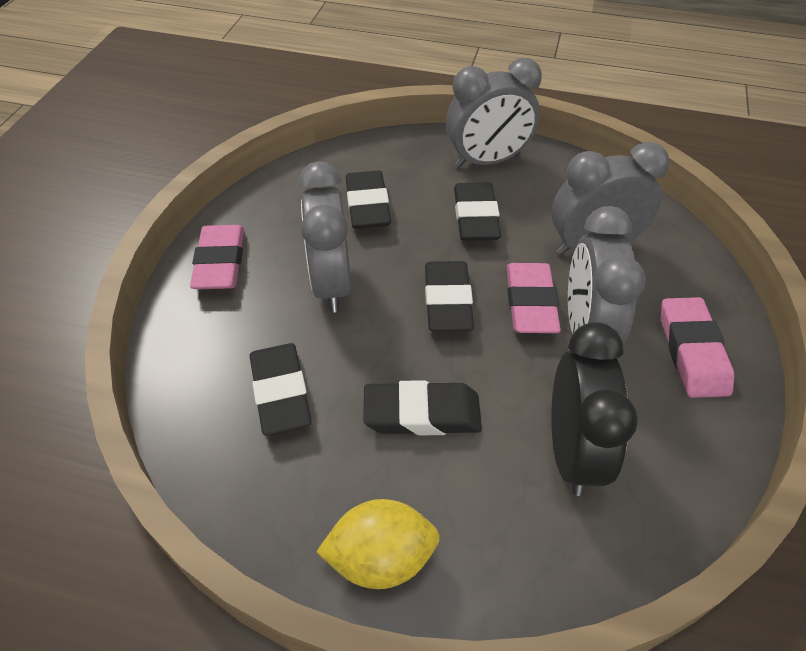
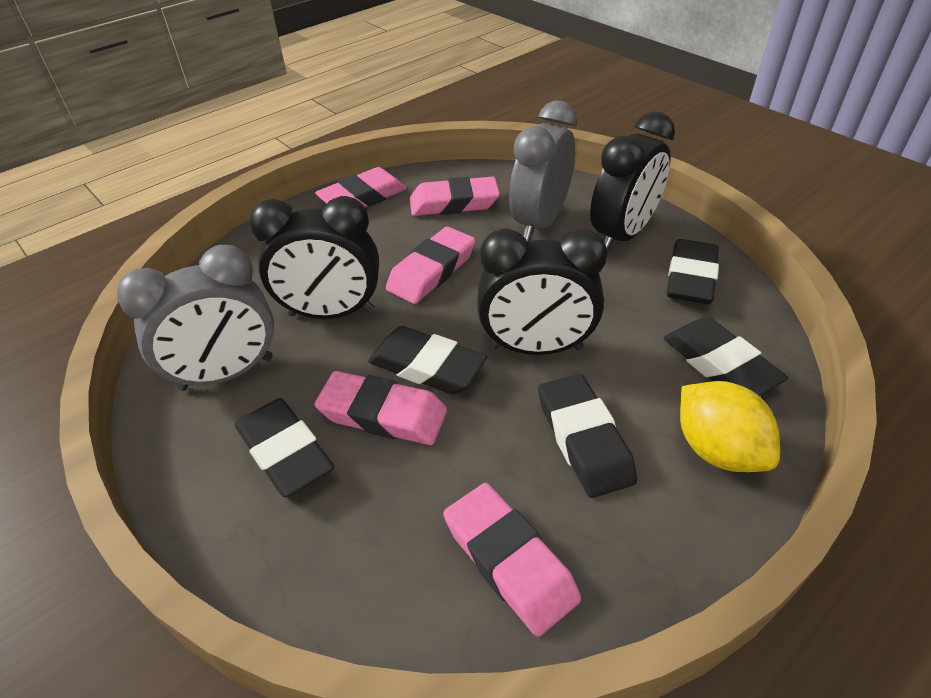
black clock: [551,322,638,496] = 1 -> [249,196,379,319] [477,228,607,355] [590,111,675,252] = 3
grey clock: [298,161,351,312] [446,58,542,168] [552,142,670,255] [568,206,646,344] = 4 -> [117,245,274,391] [509,100,577,241] = 2
pink eraser: [190,225,244,290] [506,263,561,333] [661,297,734,398] = 3 -> [314,371,448,445] [315,167,407,207] [386,227,475,304] [410,177,500,216] [443,483,581,637] = 5

